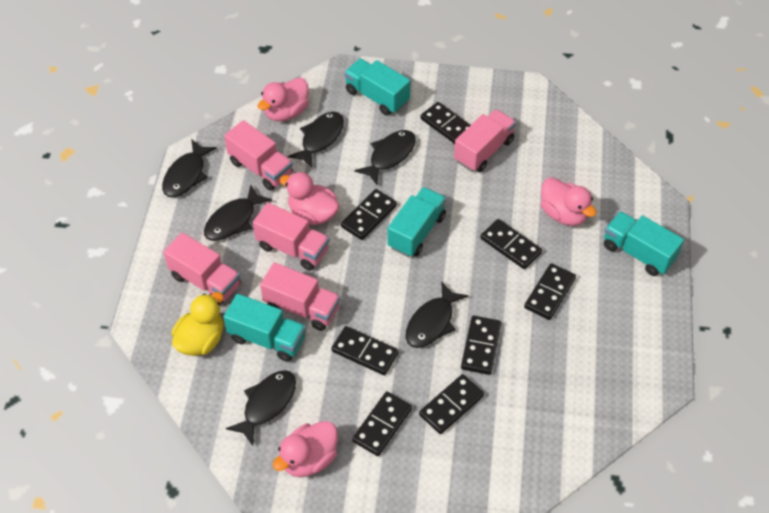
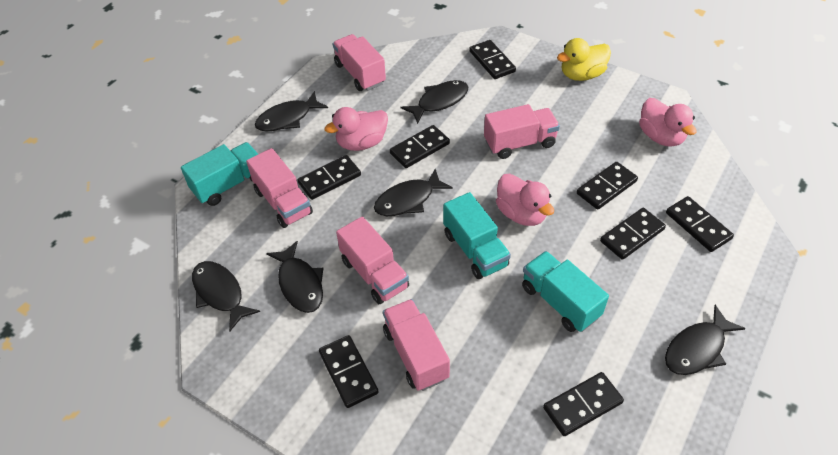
pink duck: [258,78,309,122] [273,421,338,477] [280,172,340,225] [541,177,596,226] = 4 -> [324,107,388,151] [496,174,554,226] [639,98,697,147] = 3
turquoise truck: [223,294,306,362] [344,59,410,116] [388,187,446,257] [604,211,684,276] = 4 -> [181,142,258,206] [443,192,511,279] [522,251,609,332] = 3

